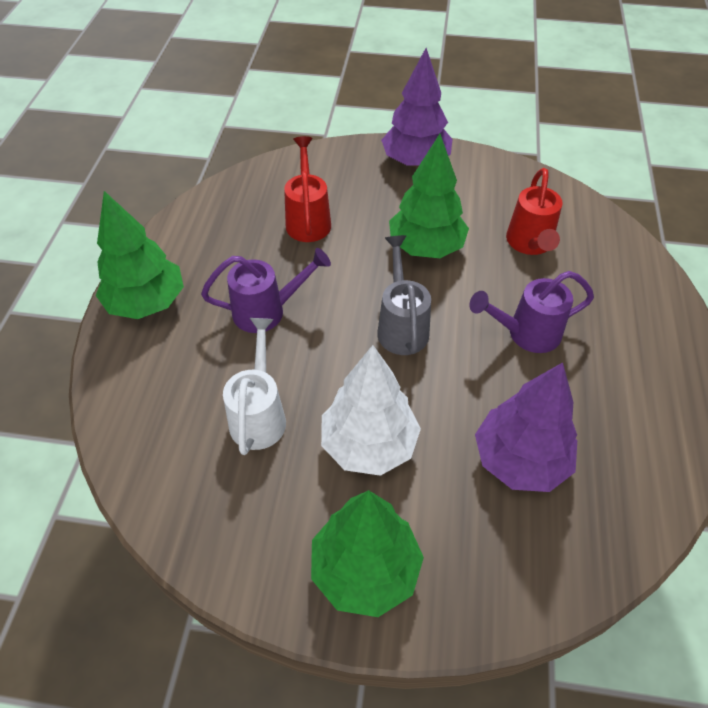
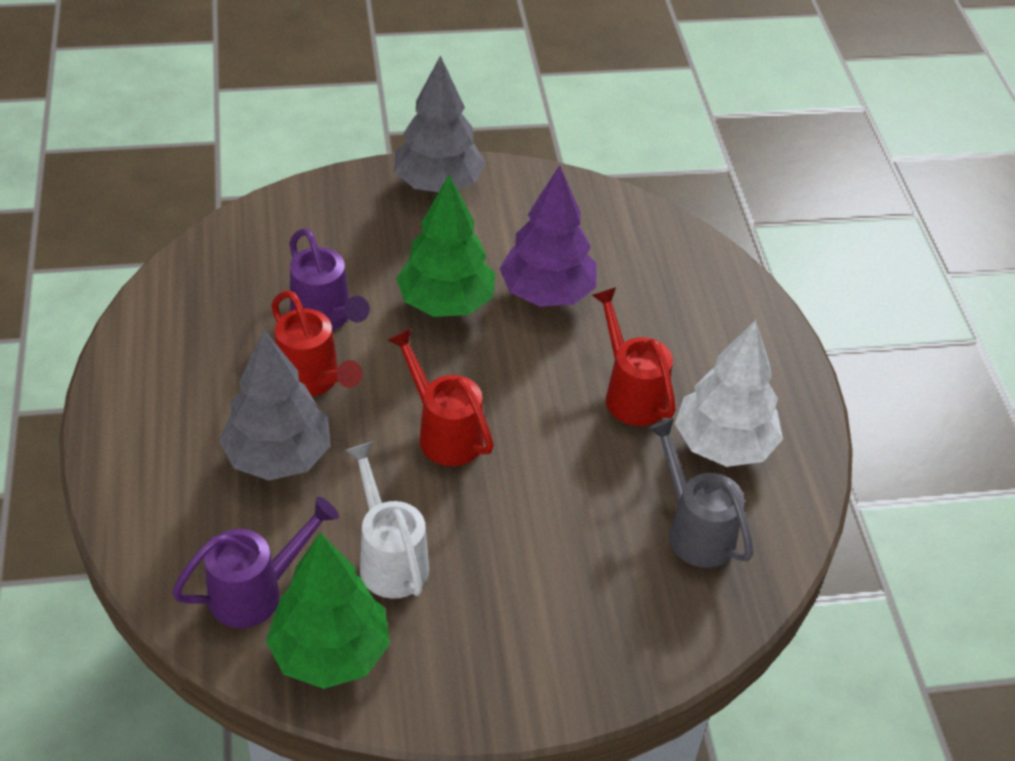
green tree: [96,191,184,319] [311,490,424,617] [389,134,469,258] = 3 -> [266,533,390,689] [396,175,495,317] = 2
grey tree: none = 0 -> [219,330,331,481] [394,55,486,192] = 2
purple tree: [381,48,453,167] [475,362,577,492] = 2 -> [499,165,597,307] = 1
red watering can: [284,136,331,242] [506,168,562,255] = 2 -> [271,290,363,396] [388,328,494,466] [592,287,676,426] = 3

